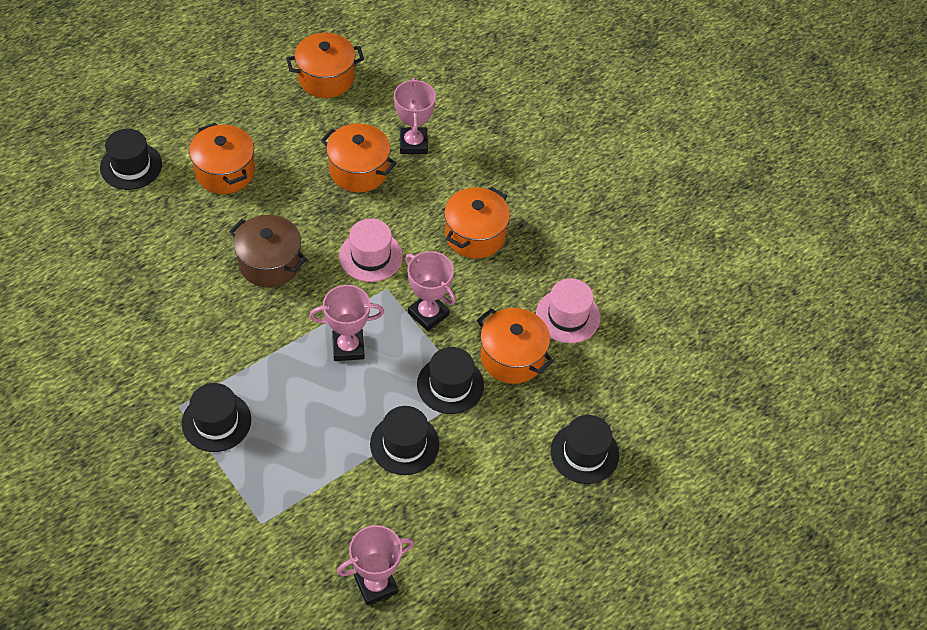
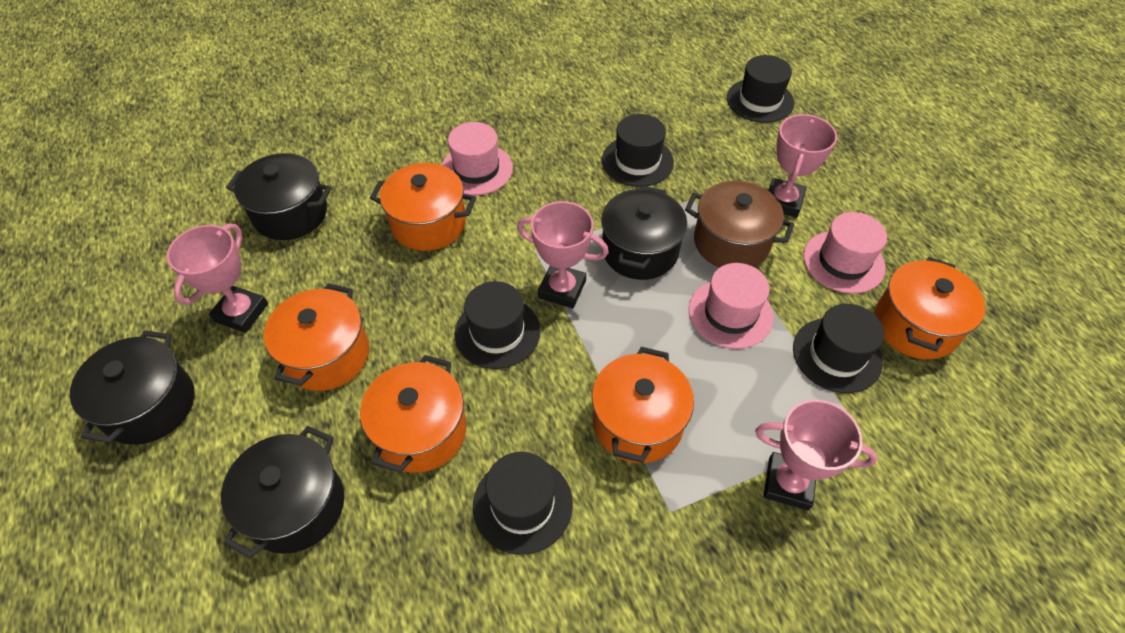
black pot: none = 0 -> [70,330,194,445] [221,426,344,558] [226,153,332,240] [601,186,687,280] = 4
pink hat: [339,218,403,282] [536,278,600,343] = 2 -> [442,122,513,195] [689,263,774,349] [803,212,887,294] = 3

